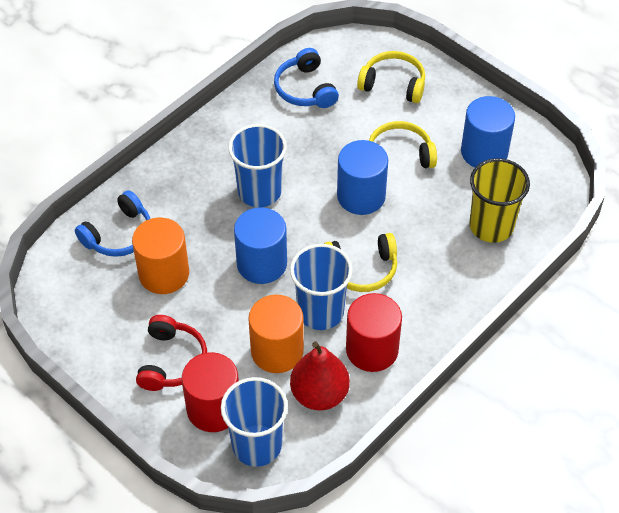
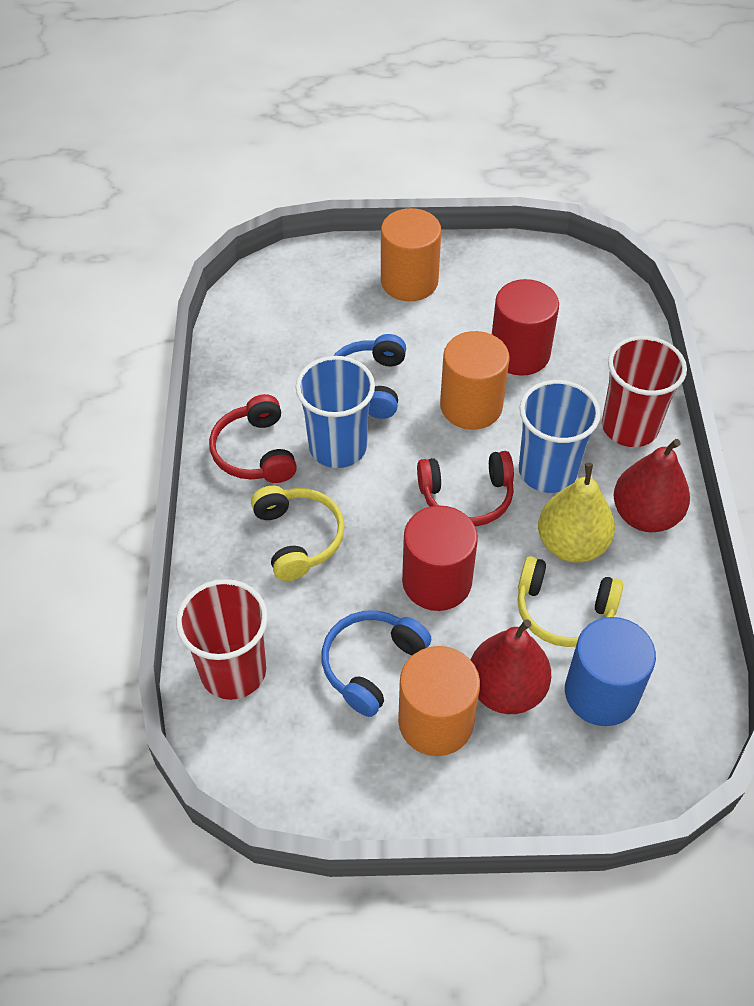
blue cup: [221,377,288,467] [228,124,287,207] [290,244,353,330] = 3 -> [296,356,375,468] [519,380,601,493] = 2
blue cylinder: [234,207,287,284] [337,140,388,215] [461,96,515,168] = 3 -> [565,617,656,726] = 1
orange cylinder: [132,217,189,294] [248,295,304,373] = 2 -> [381,208,442,301] [398,646,480,756] [440,331,510,430] = 3
red cup: none = 0 -> [176,579,268,700] [602,336,687,447] = 2
red headphones: [136,315,207,391] = 1 -> [209,394,297,483] [417,451,514,527] = 2
red pear: [290,342,350,411] = 1 -> [471,619,551,714] [613,439,690,532] = 2
yellow cup: [470,158,530,243] = 1 -> none = 0
yellow headphones: [324,233,397,292] [357,51,425,103] [369,121,437,168] = 3 -> [251,486,345,581] [517,556,623,647] = 2
yellow pear: none = 0 -> [538,463,615,563] = 1

